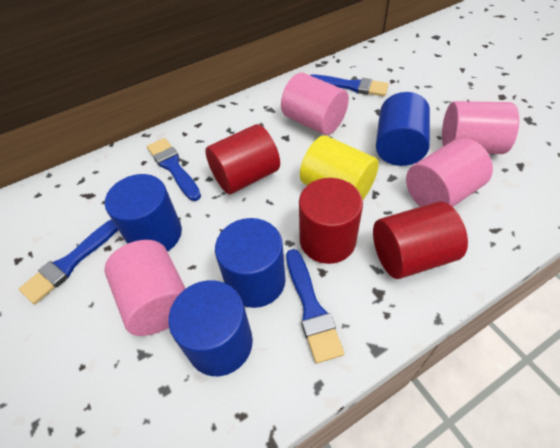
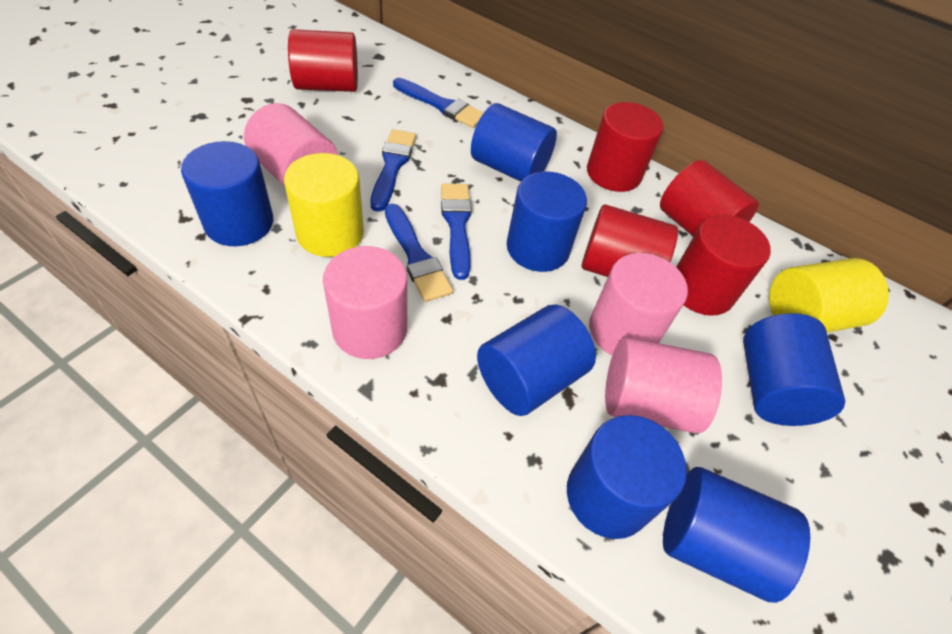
blue cylinder: [105,174,182,252] [168,280,253,376] [215,218,286,308] [376,92,430,166] = 4 -> [181,141,273,246] [471,103,557,182] [477,304,596,416] [507,172,587,272] [567,415,687,539] [663,467,810,603] [743,313,846,426] = 7
red cylinder: [205,124,280,194] [299,178,363,264] [373,202,468,279] = 3 -> [288,29,358,92] [582,204,678,277] [587,102,663,192] [660,160,759,237] [676,215,771,316] = 5
yellow cylinder: [300,136,379,200] = 1 -> [284,153,364,257] [769,258,889,333] = 2

